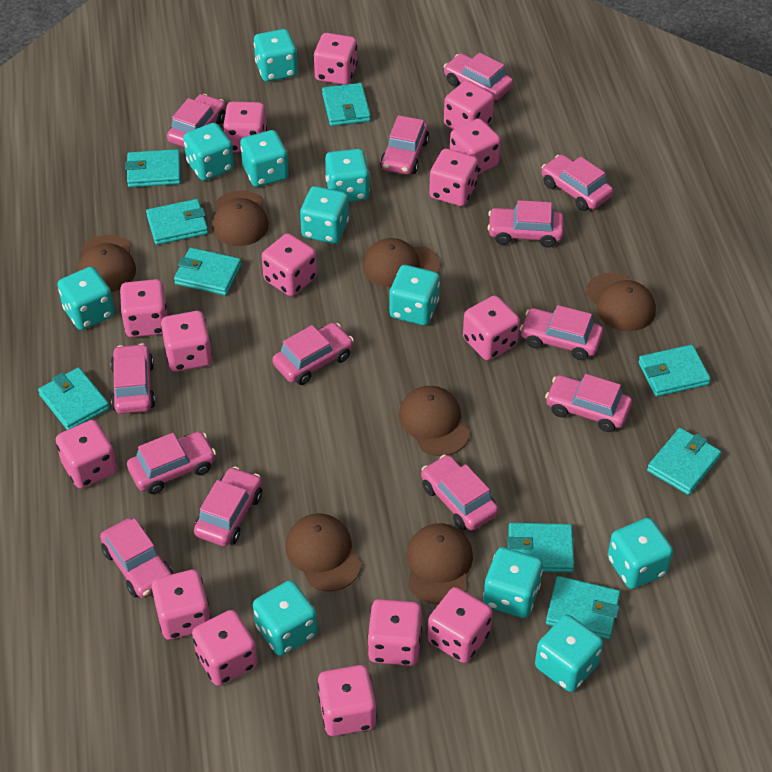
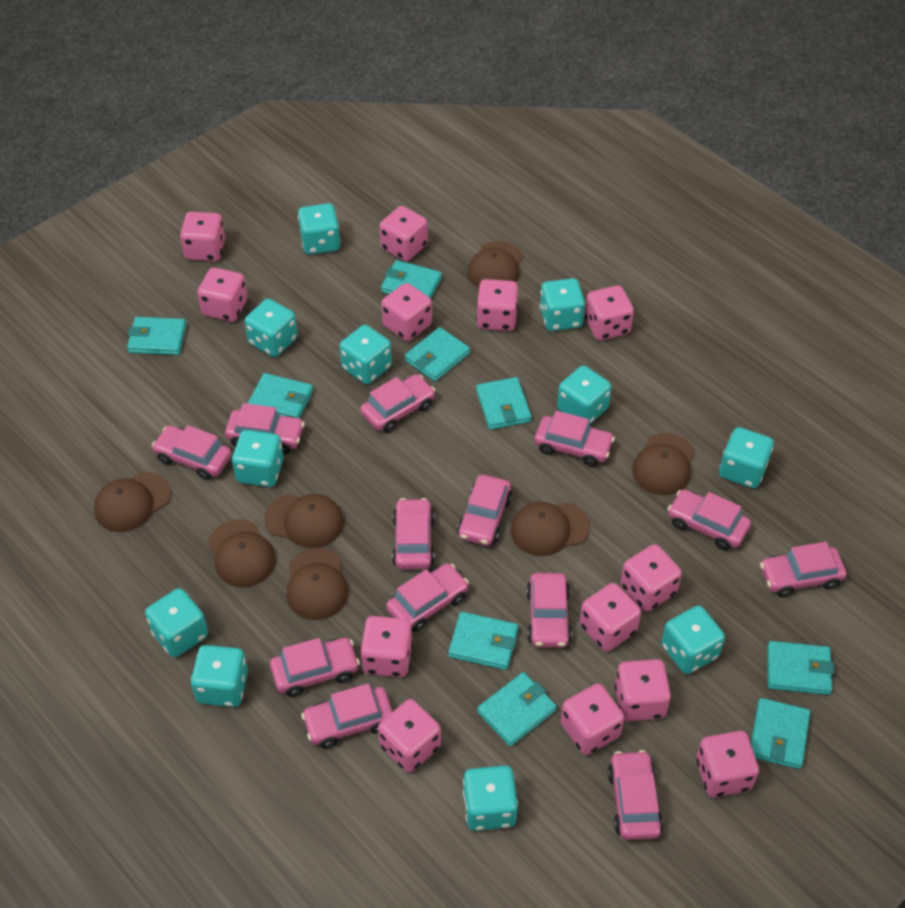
pink dice: [56,420,117,488] [120,279,167,337] [151,570,211,640] [161,311,212,372] [192,610,258,686] [223,101,267,152] [262,233,317,296] [314,33,358,85] [317,665,377,736] [367,599,422,666] [428,587,493,663] [429,149,478,206] [444,81,494,130] [450,119,501,175] [463,296,520,360] = 15 -> [180,212,225,261] [198,267,247,322] [360,616,413,677] [378,699,441,773] [380,206,428,261] [381,283,432,341] [476,279,518,331] [561,684,624,755] [580,583,641,652] [585,285,634,341] [615,659,671,721] [621,544,682,612] [696,731,759,797] = 13

